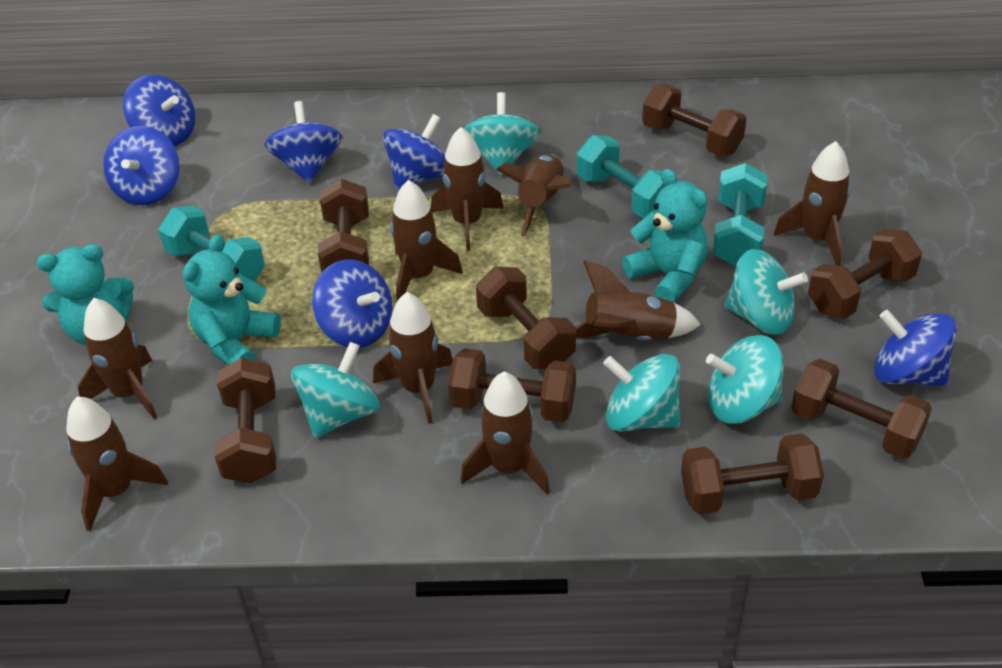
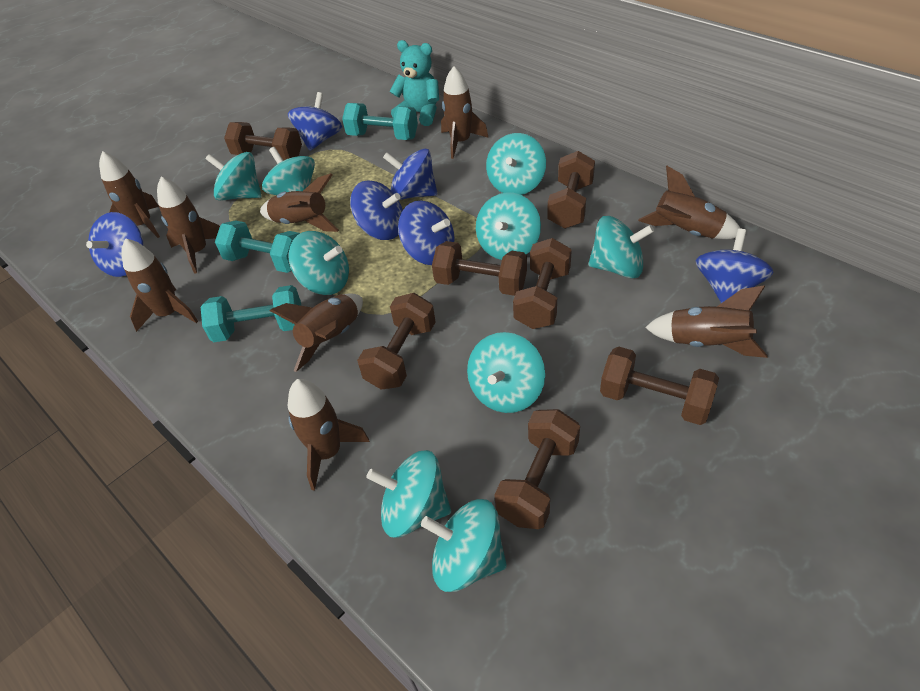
brown dumbbell: [215,357,276,484] [318,179,369,273] [448,348,576,423] [476,267,576,369] [642,84,746,156] [681,433,824,514] [791,359,932,459] [808,229,922,319] = 8 -> [224,122,302,161] [357,293,436,390] [432,241,527,296] [494,409,580,529] [513,238,572,329] [547,151,595,229] [600,346,719,425] = 7
turquoise spinning top: [291,342,380,438] [464,92,540,175] [603,354,680,432] [706,335,784,424] [725,249,808,335] = 5 -> [206,152,262,201] [262,147,315,195] [288,231,349,295] [366,450,451,538] [421,499,507,592] [467,332,545,413] [476,192,541,260] [486,133,546,195] [588,216,654,279] = 9
turquoise teddy bear: [37,244,134,345] [183,234,281,365] [622,169,708,302] = 3 -> [389,40,439,126] = 1

